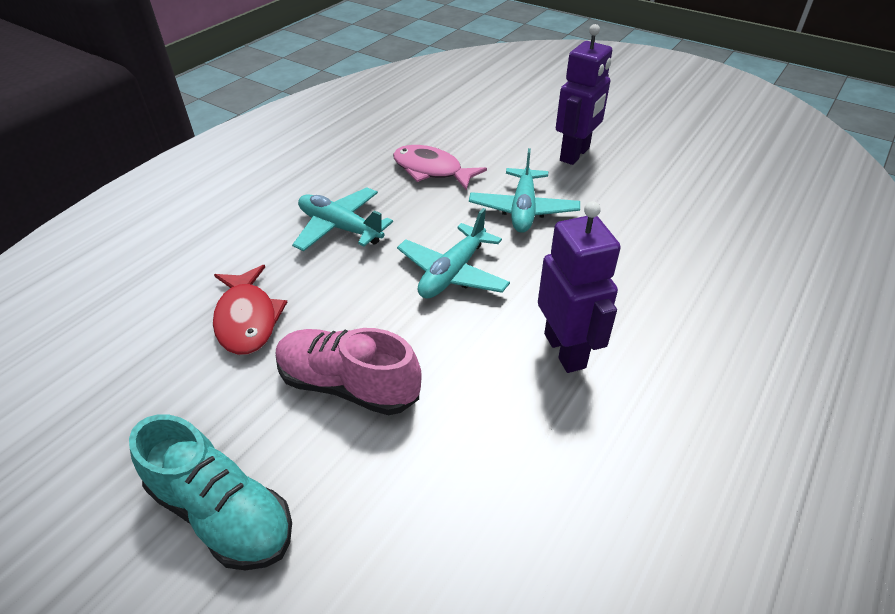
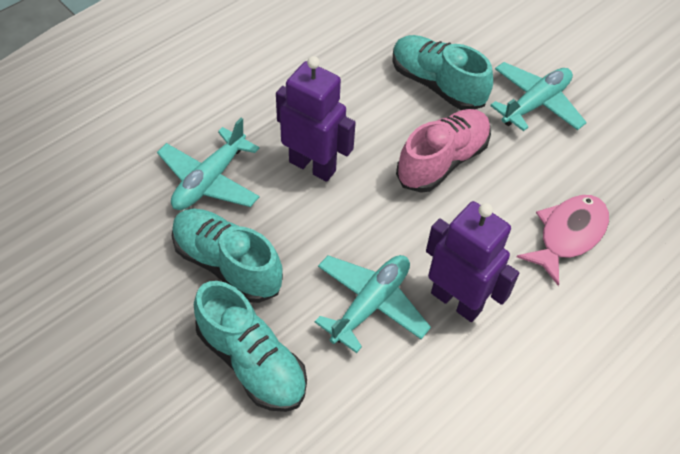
red fish: [213,265,287,355] = 1 -> none = 0
turquoise shoe: [129,414,292,570] = 1 -> [172,209,283,303] [194,281,307,412] [393,35,493,110] = 3

